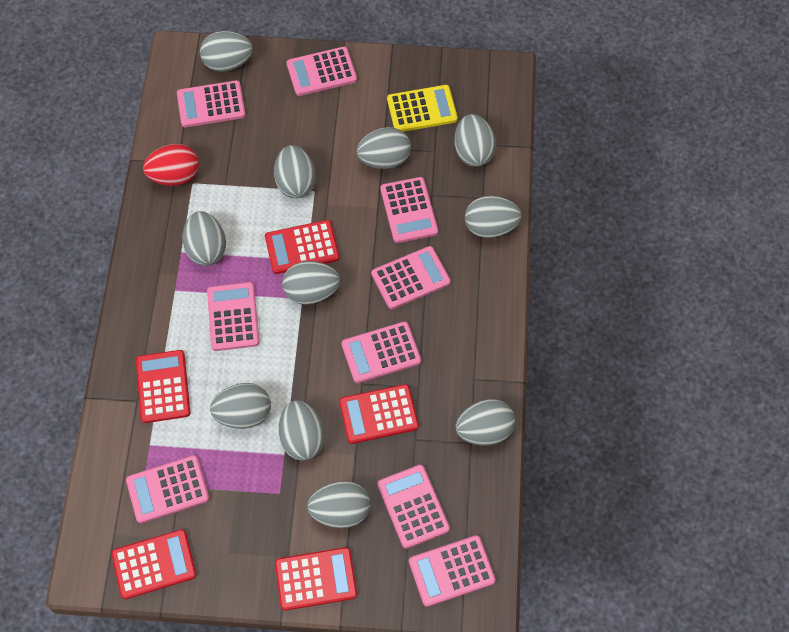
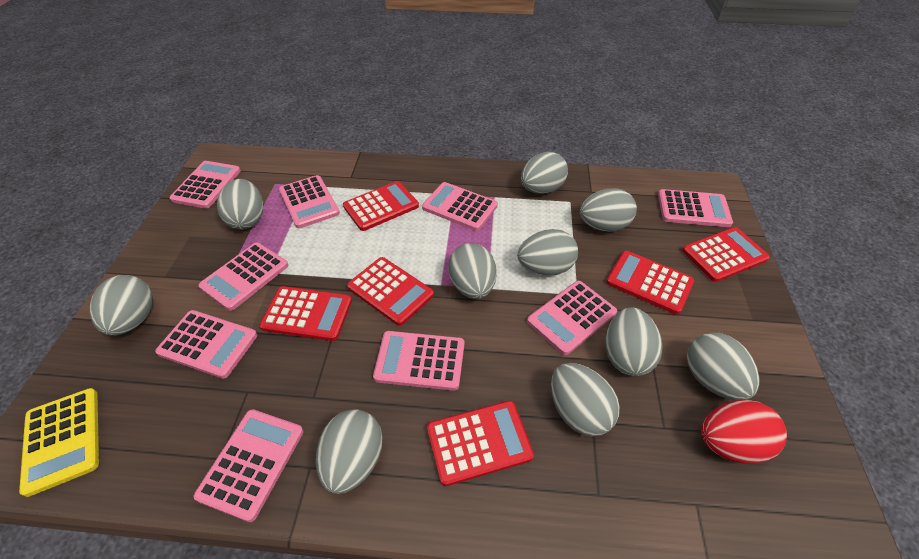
grey egg: [183,211,226,266] [200,31,253,72] [210,383,271,429] [274,145,316,198] [278,400,325,461] [282,261,340,305] [307,481,370,528] [357,127,411,169] [455,114,496,167] [455,399,515,446] [465,196,522,238] = 11 -> [90,275,153,336] [217,179,263,230] [316,409,383,494] [448,243,497,299] [517,229,578,276] [521,152,568,194] [551,363,620,437] [580,188,637,232] [605,308,663,376] [687,333,759,400] = 10
red calculator: [112,529,196,599] [136,350,190,423] [265,220,339,274] [275,547,357,611] [339,384,419,444] = 5 -> [260,286,352,341] [343,181,419,231] [347,257,434,326] [427,401,534,486] [606,251,694,315] [682,227,770,282] = 6

